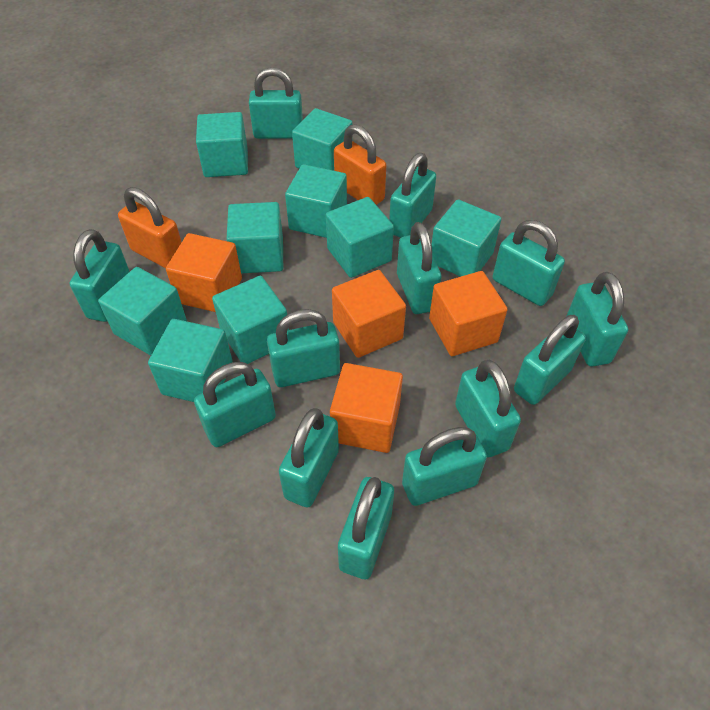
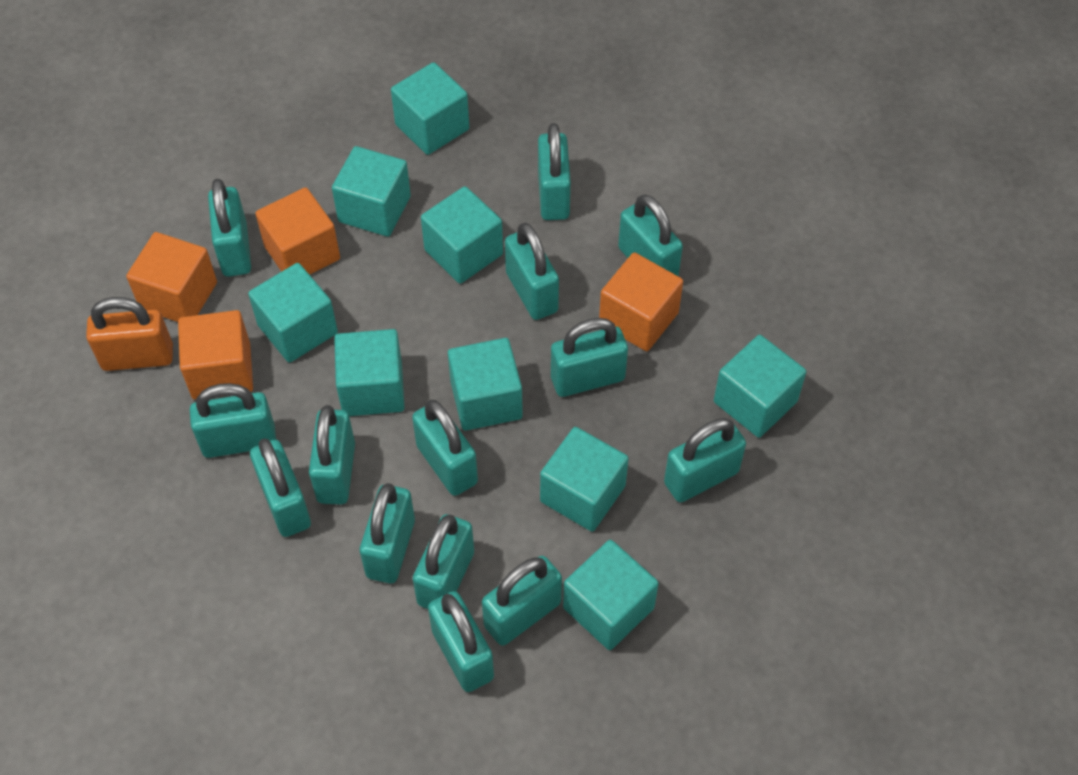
orange padlock: [118,187,182,269] [334,124,386,205] = 2 -> [86,297,173,371] = 1
turquoise padlock: [69,229,130,322] [194,362,276,447] [249,67,303,139] [267,309,340,387] [279,408,339,508] [338,477,394,579] [389,153,436,238] [397,222,442,314] [402,427,487,506] [455,360,521,458] [493,220,565,306] [514,315,586,405] [567,272,628,367] = 13 -> [190,383,276,458] [208,179,251,277] [250,438,311,537] [309,405,355,505] [360,483,415,583] [412,400,478,496] [413,514,474,609] [428,591,494,692] [482,556,562,646] [505,223,559,320] [538,123,571,220] [551,318,628,397] [618,194,683,277] [664,418,746,503] = 14

